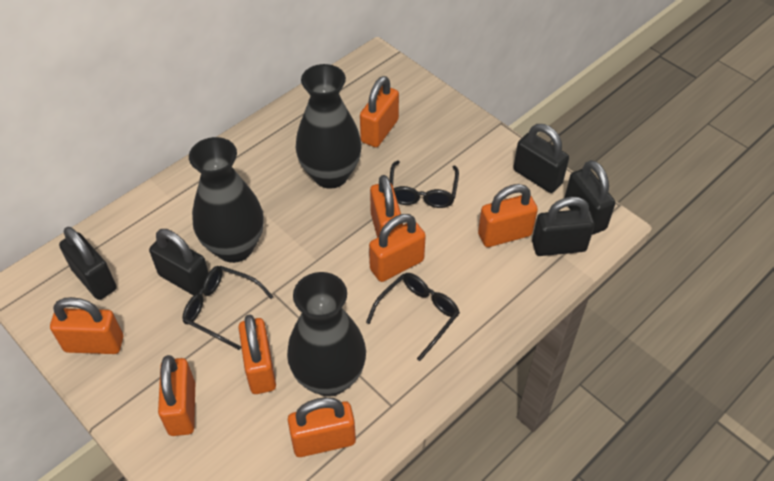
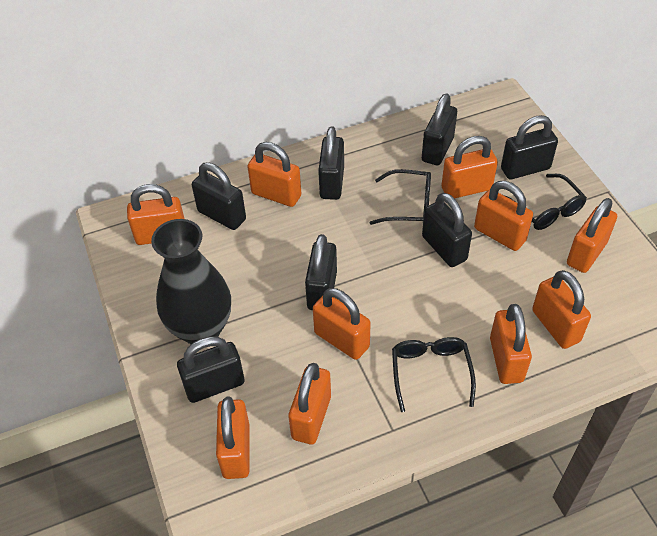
black padlock: [59,227,117,300] [149,229,209,296] [513,124,569,193] [532,197,595,256] [564,160,615,235] = 5 -> [177,336,245,403] [192,162,246,230] [305,234,337,310] [318,126,344,200] [422,93,457,165] [422,193,472,267] [501,115,558,179] = 7
black vase: [189,137,264,263] [287,272,366,397] [296,64,362,189] = 3 -> [151,219,231,344] = 1
orange padlock: [50,297,123,354] [158,355,195,436] [238,315,276,394] [288,397,356,457] [360,76,399,147] [369,214,426,282] [370,175,403,238] [478,184,538,247] = 8 -> [127,184,185,245] [216,396,250,479] [247,142,301,207] [288,363,331,444] [313,288,371,360] [442,136,498,198] [474,181,533,251] [490,304,532,384] [532,270,591,349] [567,198,617,273] = 10

